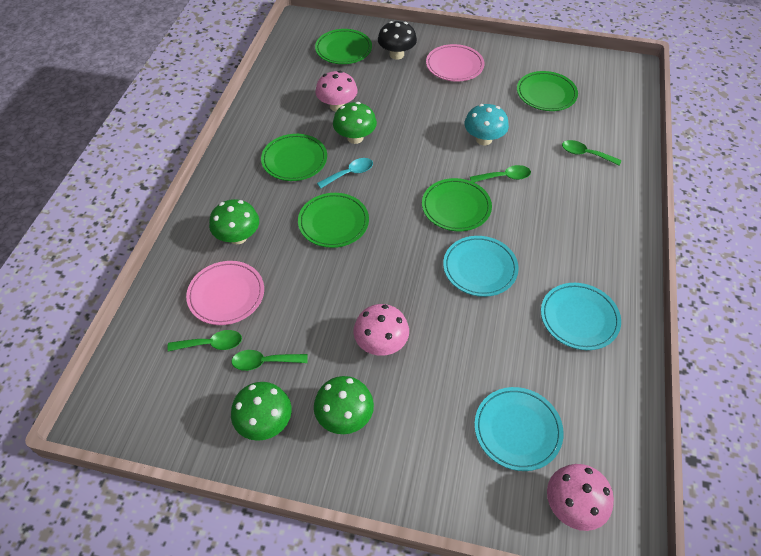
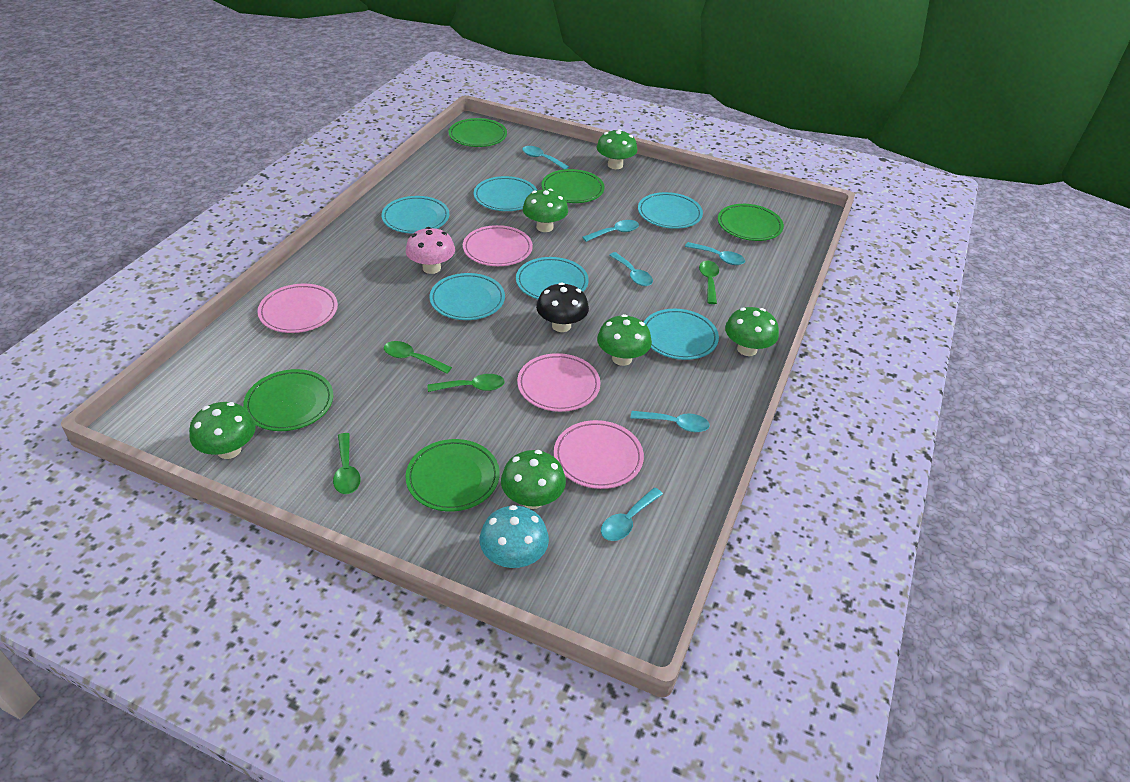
green mushroom: [209,199,259,244] [231,382,292,441] [314,376,374,434] [333,102,377,144] = 4 -> [189,402,256,459] [501,450,566,509] [523,189,568,232] [597,129,638,169] [597,314,652,366] [725,307,779,356] = 6
pink mushroom: [315,71,358,111] [353,304,409,356] [547,464,614,531] = 3 -> [406,227,455,274] = 1
pink plate: [186,261,264,325] [426,44,484,82] = 2 -> [258,284,338,333] [463,225,533,266] [517,353,600,412] [554,420,644,489] = 4
turquoise plate: [443,236,519,297] [474,387,564,471] [541,283,621,350] = 3 -> [381,196,449,234] [430,273,505,320] [474,176,537,211] [516,257,589,299] [638,192,703,229] [644,309,719,360] = 6
turquoise spoon: [317,158,373,188] = 1 -> [522,146,569,169] [582,220,639,242] [601,488,663,541] [609,252,653,286] [630,411,710,432] [685,242,745,265] = 6

